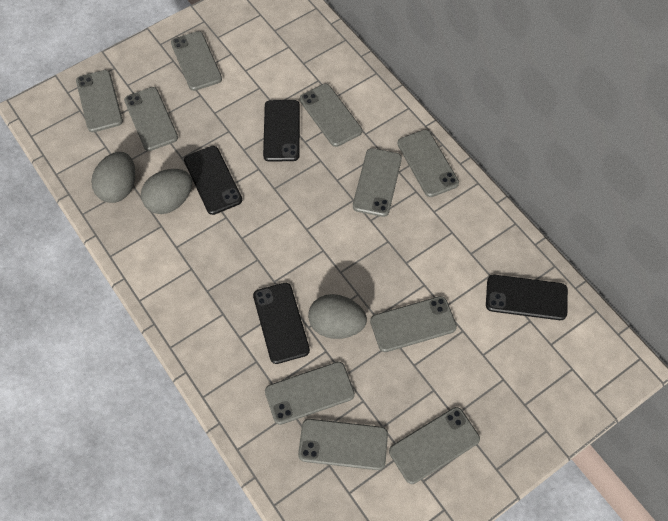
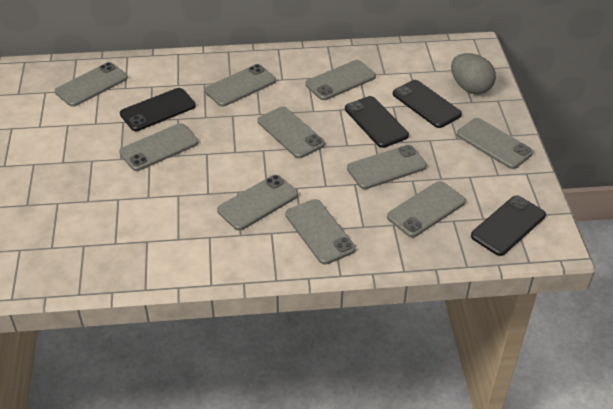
grey egg: [91,152,135,203] [141,169,192,214] [308,294,367,339] = 3 -> [451,53,496,94] = 1

